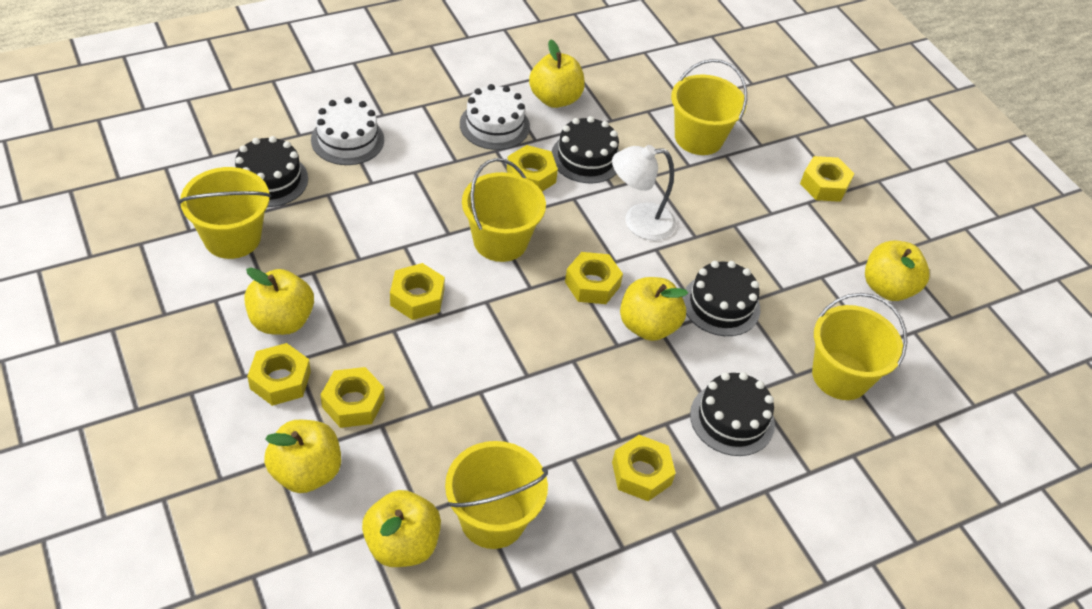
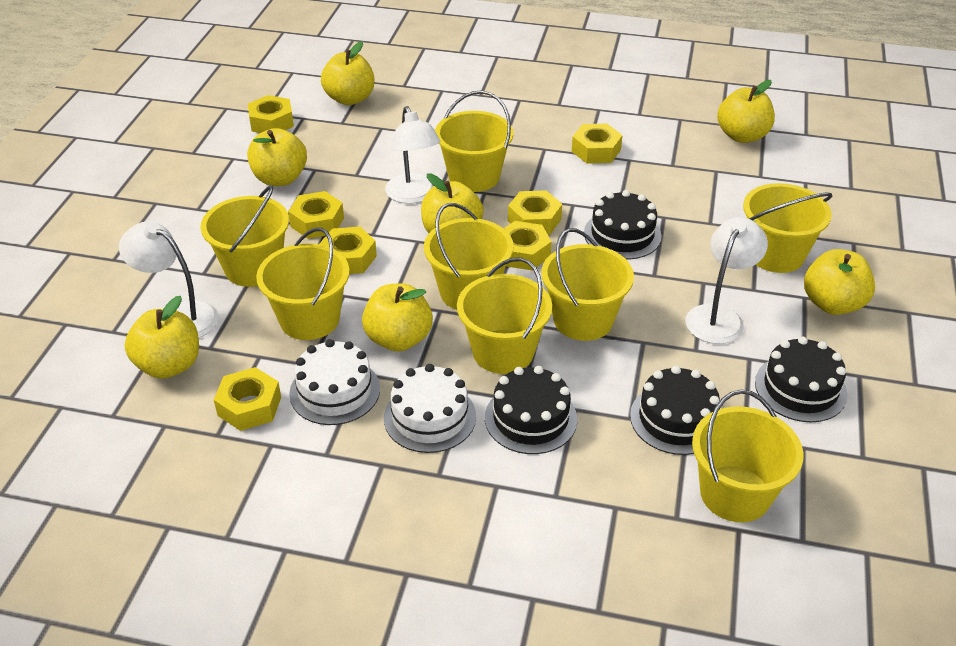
white lamp: [612,145,676,240] = 1 -> [119,222,219,338] [385,106,440,204] [685,217,768,344] = 3
yellow apple: [244,268,314,335] [264,420,341,493] [362,490,441,567] [529,40,585,108] [620,277,688,341] [865,240,929,301] = 6 -> [125,296,199,379] [247,128,307,186] [321,41,375,105] [362,283,433,352] [421,173,484,233] [717,80,775,143] [804,249,875,315] = 7
yellow bucket: [179,167,271,259] [445,441,548,549] [462,158,546,262] [671,59,747,155] [812,293,907,400] = 5 -> [200,185,289,287] [256,228,350,340] [424,203,513,310] [435,90,513,192] [457,257,552,374] [541,228,634,341] [692,390,804,522] [743,183,832,273] = 8

